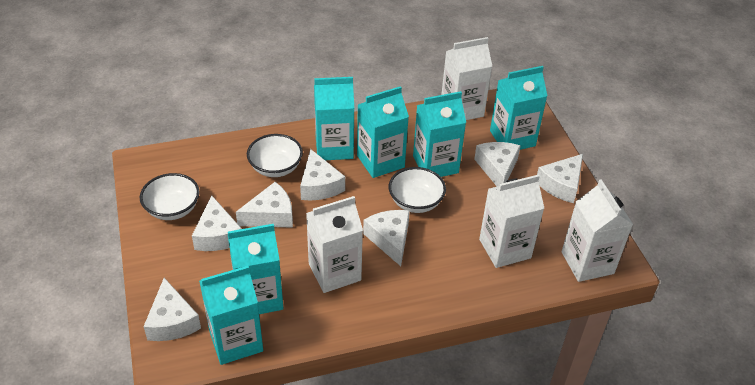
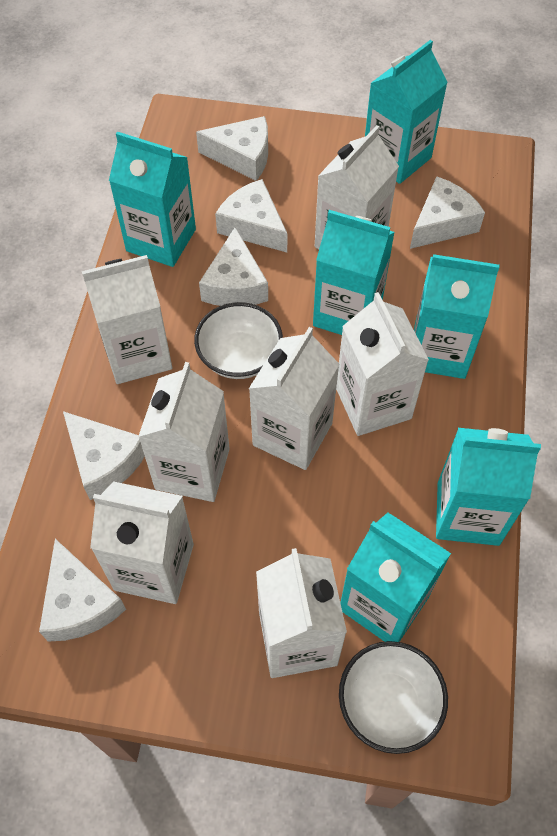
white bowl: [140,173,200,220] [247,134,303,177] [389,167,446,213] = 3 -> [194,302,283,379] [339,641,448,754] = 2
white carton: [306,196,363,293] [441,37,492,120] [479,174,545,268] [562,179,633,282] = 4 -> [82,255,172,384] [90,481,194,604] [138,362,230,502] [249,327,340,470] [256,548,347,678] [315,125,399,249] [336,292,429,436] = 7
white cheese: [144,278,201,341] [192,196,242,251] [236,182,293,228] [300,149,345,200] [363,210,410,266] [474,142,521,186] [537,154,583,203] = 7 -> [39,539,126,642] [63,411,145,500] [196,116,268,181] [199,227,268,306] [215,179,288,252] [410,176,485,249] = 6

